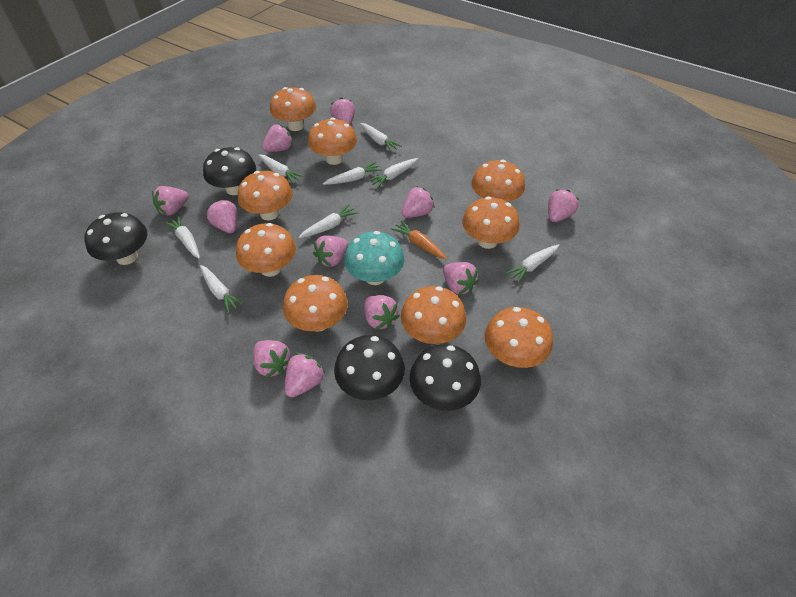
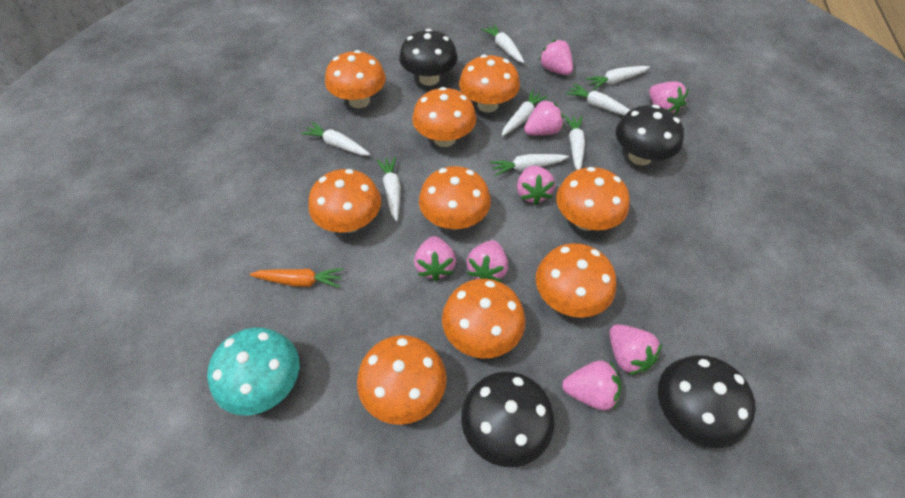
pink strawberry: [152,186,189,215] [206,200,238,233] [253,340,290,378] [262,124,293,152] [285,353,325,398] [313,235,348,267] [330,98,355,124] [364,295,400,330] [401,186,435,218] [443,262,479,295] [548,189,579,222] = 11 -> [414,236,456,281] [466,240,508,282] [517,165,555,205] [524,99,564,135] [539,39,573,75] [562,360,621,410] [609,324,662,375] [649,81,688,115] = 8

